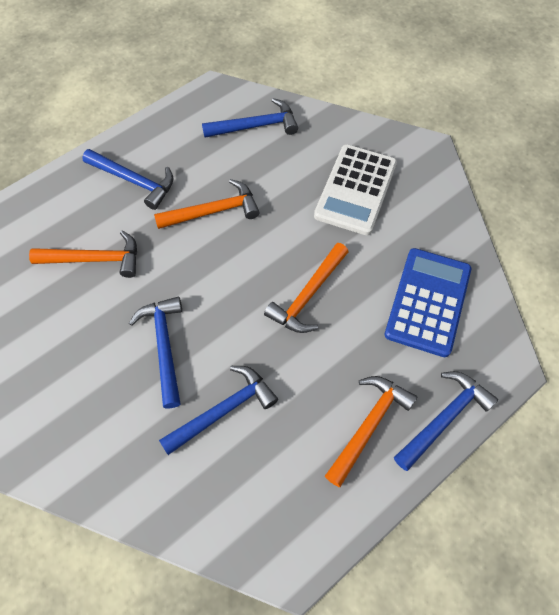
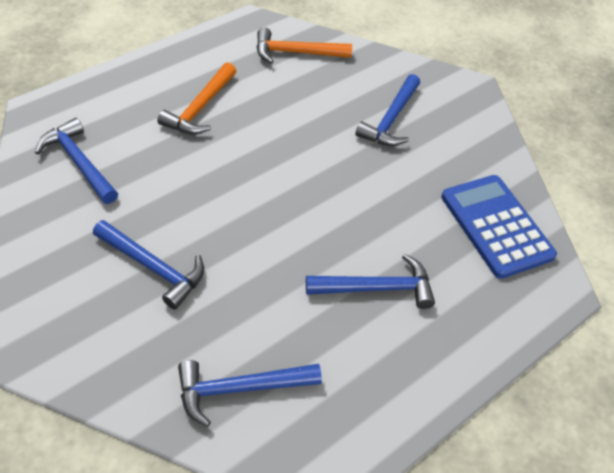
orange hammer: [29,231,137,278] [154,179,260,229] [264,243,349,333] [325,376,417,487] = 4 -> [157,62,236,135] [257,27,352,64] = 2
white calculator: [314,144,397,235] = 1 -> none = 0

